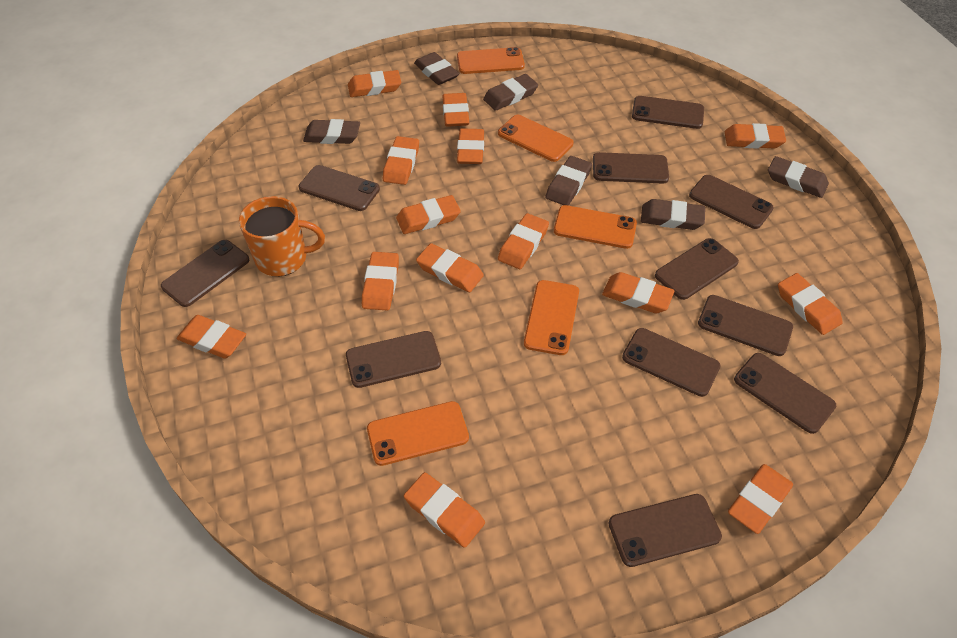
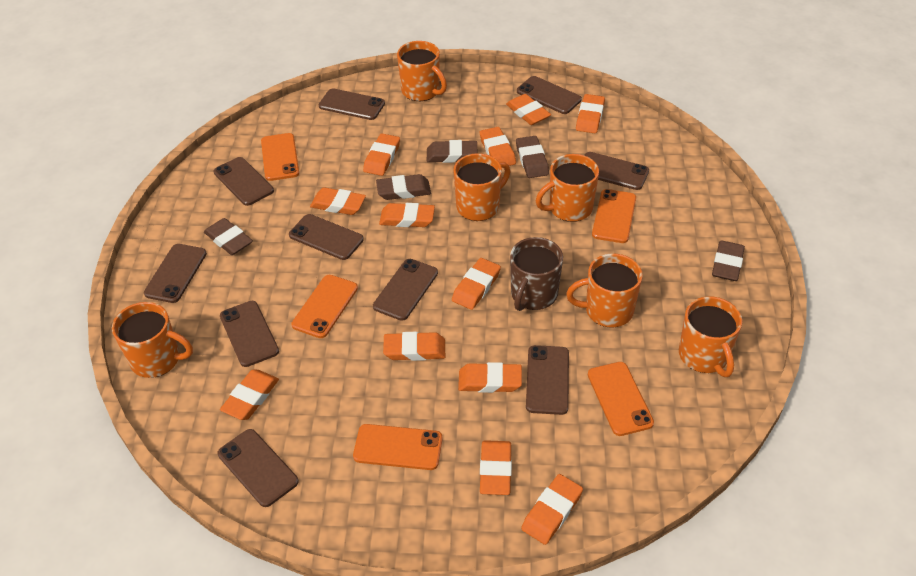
brown eraser: [303,119,360,144] [414,52,459,85] [483,74,538,111] [545,156,592,205] [641,199,705,230] [768,156,829,198] = 6 -> [204,218,253,255] [376,174,431,200] [427,140,478,163] [516,136,549,178] [712,240,745,281] = 5
brown mug: none = 0 -> [510,237,563,311] = 1
brown phone: [161,240,249,307] [299,165,380,211] [346,331,441,388] [593,152,669,184] [609,494,722,567] [622,328,721,397] [632,96,704,129] [655,238,739,300] [689,175,774,229] [698,295,793,356] [734,353,836,434] = 11 -> [144,244,207,303] [214,157,274,206] [218,429,299,507] [220,301,279,367] [289,214,364,260] [319,88,385,120] [373,259,438,321] [517,76,582,114] [526,345,569,415] [584,152,649,190] = 10
orange eraser: [177,315,246,359] [348,70,401,97] [362,252,399,311] [383,136,419,185] [396,195,461,234] [404,472,485,548] [416,243,484,292] [443,93,469,127] [457,128,484,164] [498,213,549,269] [602,272,675,314] [725,123,786,149] [728,464,793,534] [778,273,842,335] = 14 -> [220,370,279,420] [310,187,366,215] [363,134,400,176] [379,203,435,227] [383,332,445,361] [452,258,501,310] [458,362,522,393] [480,127,516,166] [480,440,512,495] [506,94,551,125] [521,474,583,545] [576,94,605,133] = 12
orange mug: [239,196,325,277] = 1 -> [112,302,193,378] [397,41,447,101] [453,153,510,221] [536,154,599,222] [566,254,643,328] [679,296,742,377] = 6

